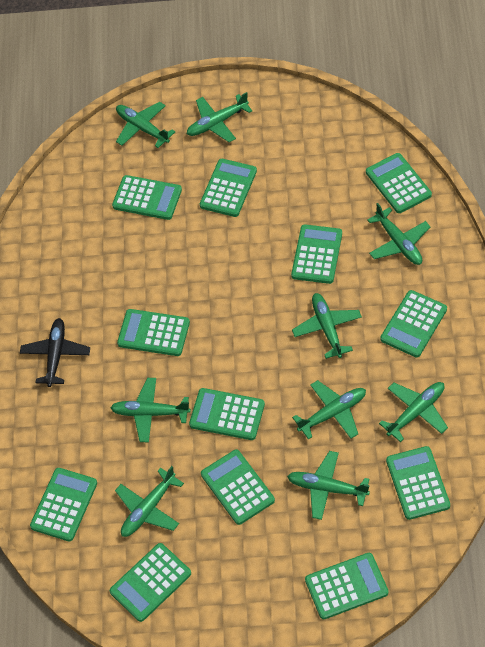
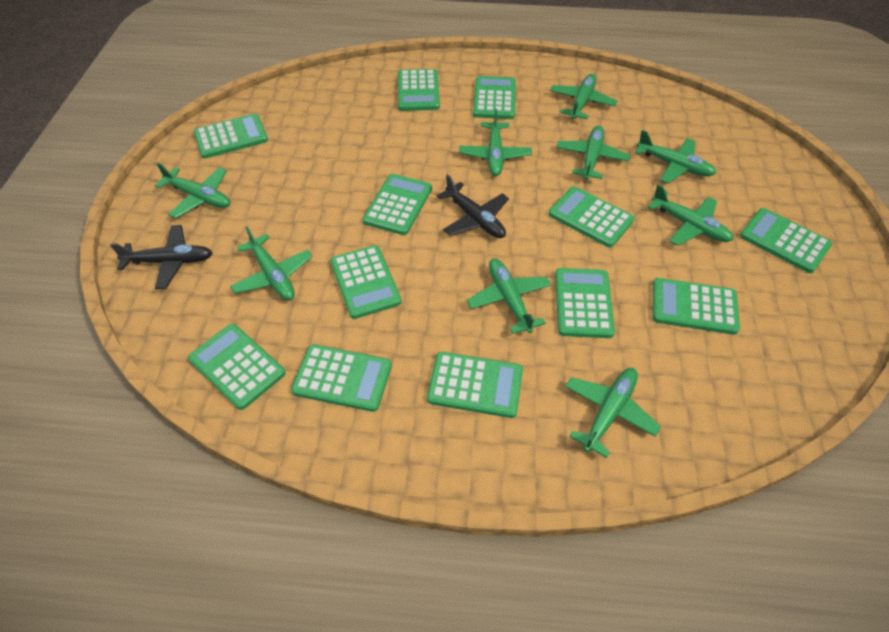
black plane: [20,318,90,387] = 1 -> [110,225,213,289] [437,174,509,238] = 2

